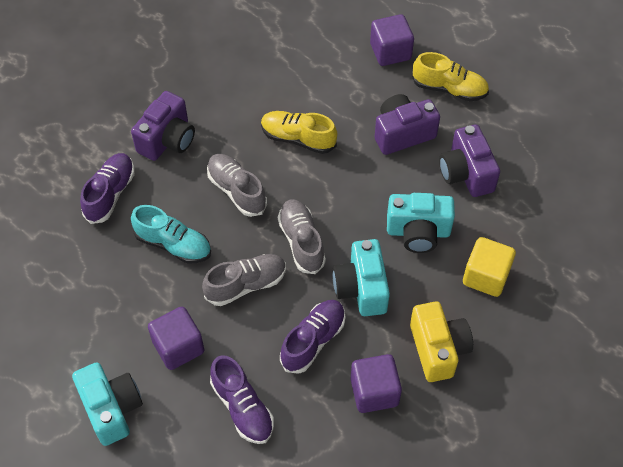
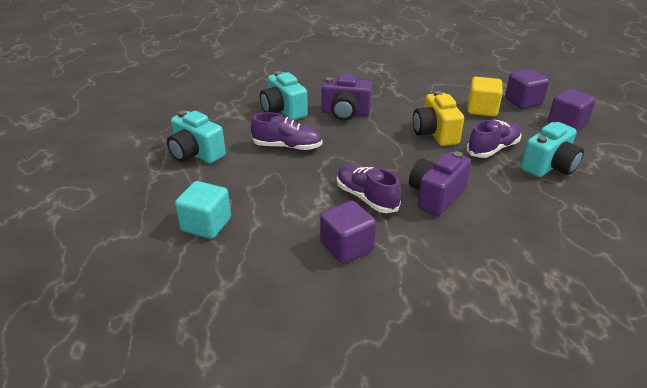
grey shoe: [202,254,286,306] [207,154,267,217] [278,199,326,274] = 3 -> none = 0
purple camera: [131,91,195,161] [375,94,440,155] [439,125,500,197] = 3 -> [322,74,372,121] [409,151,471,216] = 2
turquoise cube: none = 0 -> [175,181,231,239] = 1
turquoise shoe: [131,205,211,263] = 1 -> none = 0
yellow shoe: [261,111,337,154] [412,52,489,101] = 2 -> none = 0

